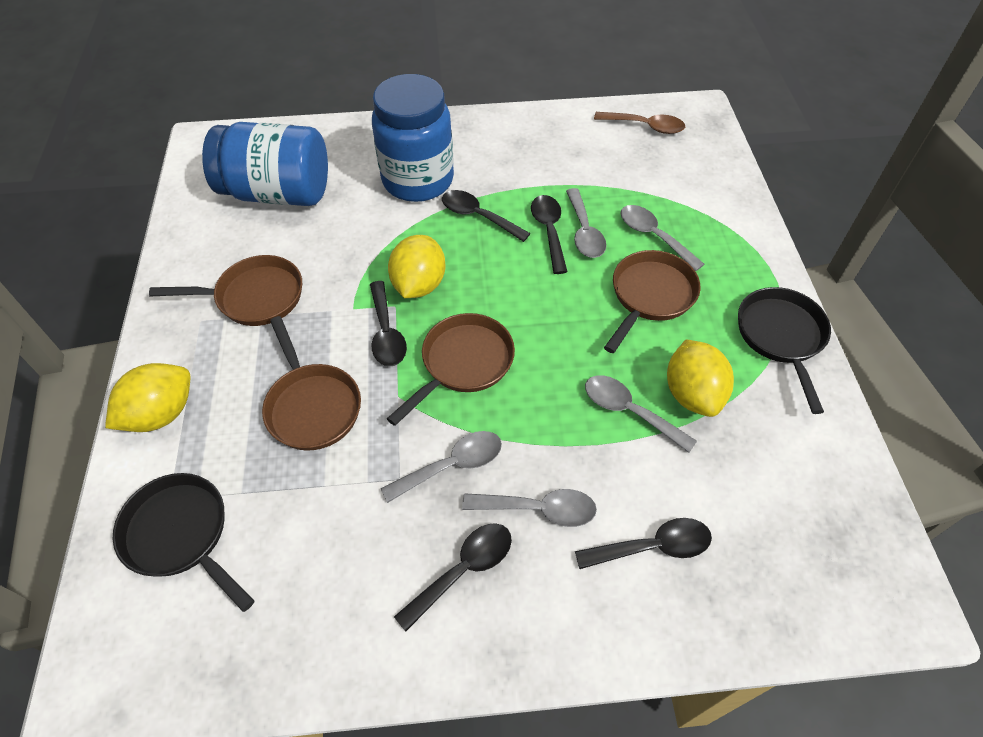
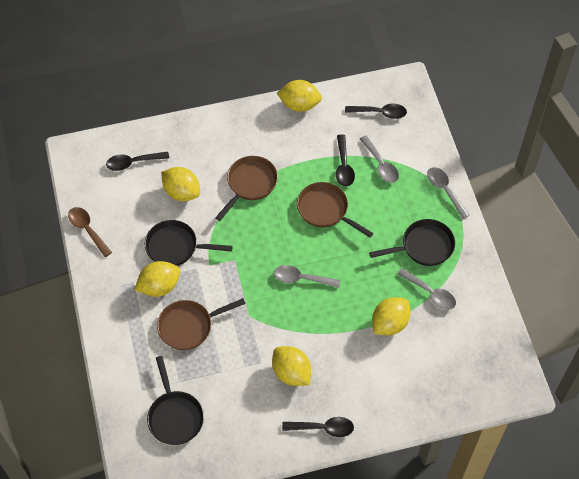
black pan: [113,473,255,612] [738,287,831,414] = 2 -> [145,220,233,266] [147,356,204,445] [369,219,455,266] = 3
black spoon: [370,281,407,366] [394,523,512,631] [442,190,531,242] [531,195,568,274] [575,518,712,569] = 5 -> [106,152,169,171] [282,417,354,437] [336,134,355,187] [345,104,407,119] = 4
blue jar: [202,122,328,206] [372,74,454,202] = 2 -> none = 0
brown pan: [149,255,302,326] [262,316,361,451] [387,313,515,426] [604,250,701,353] = 4 -> [157,298,246,350] [215,156,278,221] [297,182,374,238] = 3
grey spoon: [381,431,502,503] [462,489,597,527] [566,188,606,258] [585,375,697,453] [620,205,704,271] = 5 -> [274,265,340,288] [360,136,399,183] [397,268,456,310] [427,167,470,219] = 4
yellow lemon: [105,363,190,432] [388,235,446,298] [667,339,734,417] = 3 -> [135,261,180,297] [161,167,200,201] [272,346,311,386] [277,80,322,112] [372,297,410,335] = 5

